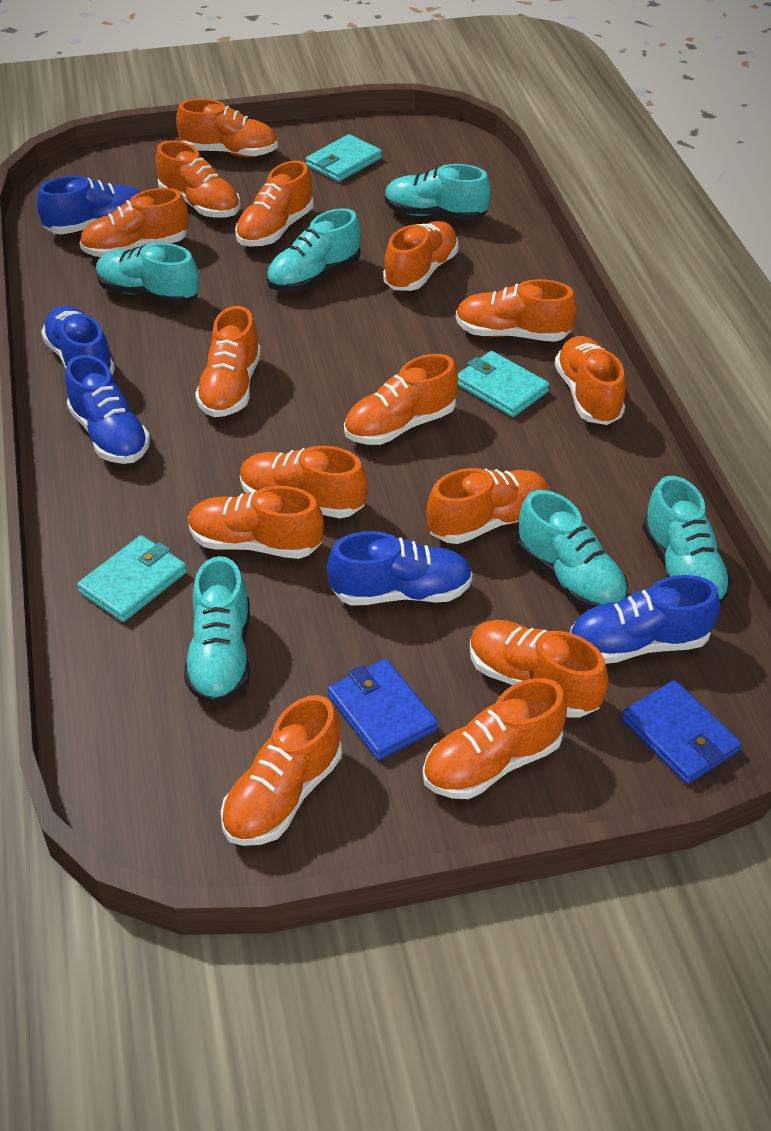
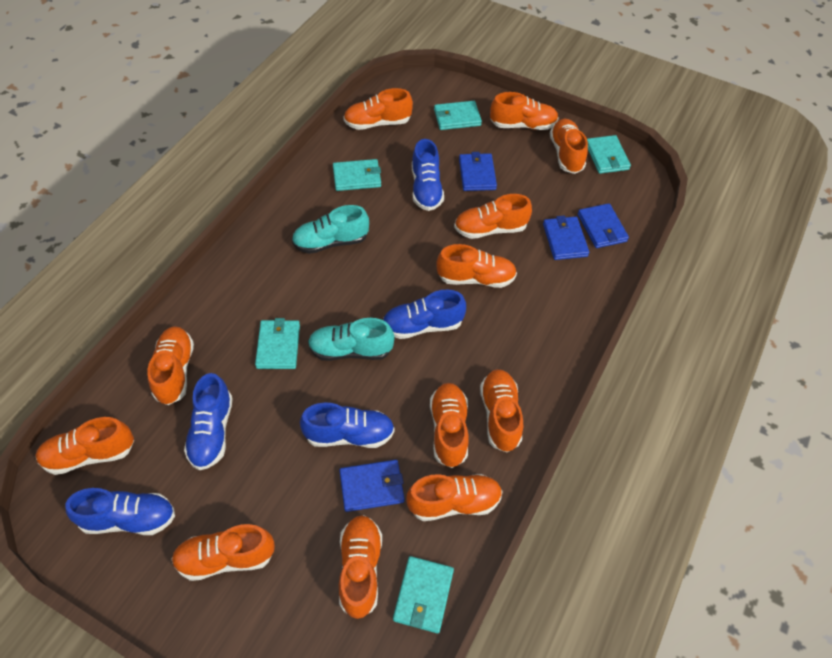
blue wallet: [328,659,438,760] [621,680,742,784] = 2 -> [339,460,404,512] [459,152,497,191] [543,216,589,260] [578,203,629,248] = 4
orange shoe: [79,188,188,257] [155,140,240,218] [176,99,278,157] [189,486,324,559] [195,306,261,417] [221,695,342,846] [235,160,314,246] [240,446,368,518] [344,354,458,445] [383,221,458,291] [423,678,567,799] [426,468,550,544] [456,279,577,342] [470,620,609,718] [555,336,625,425] = 15 -> [35,417,134,475] [147,326,194,405] [171,524,275,581] [339,515,382,619] [343,88,413,130] [406,474,503,521] [430,383,469,468] [436,244,517,288] [454,194,532,239] [480,369,523,452] [490,92,559,130] [550,119,588,174] = 12
turquoise shoe: [96,243,199,305] [184,556,250,705] [266,208,361,292] [385,164,491,221] [517,490,628,610] [643,476,732,605] = 6 -> [292,205,369,254] [308,318,395,361] = 2
turquoise wallet: [77,535,187,622] [306,134,382,182] [458,351,550,417] = 3 -> [255,318,300,369] [333,159,381,191] [393,556,454,633] [434,101,482,130] [587,135,631,174] = 5

